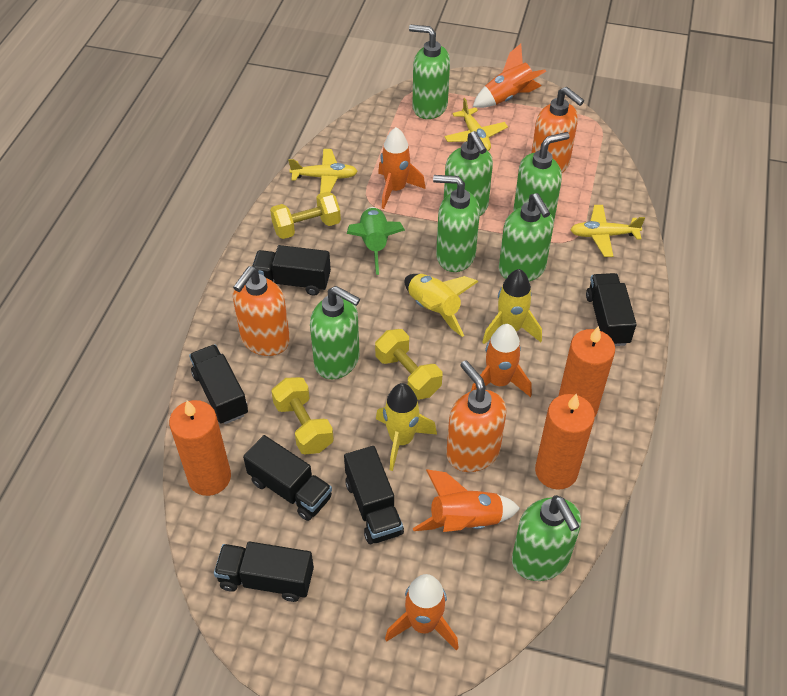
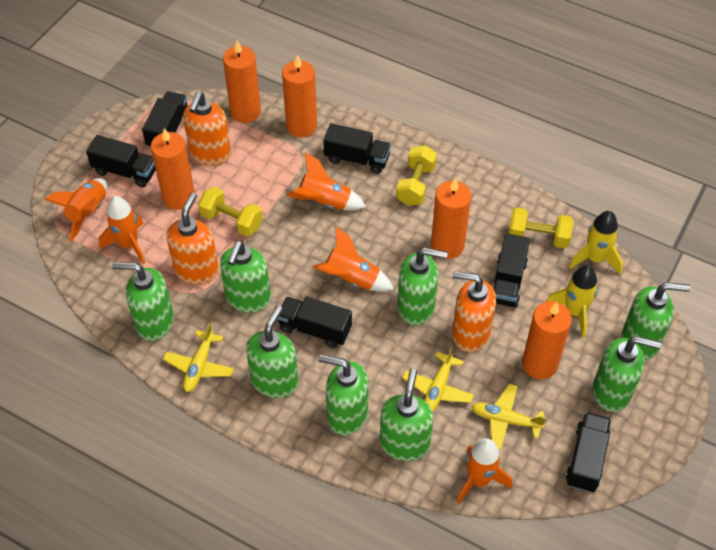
green rocket: [347,207,405,275] = 1 -> none = 0
green soap dispenser: [310,286,360,379] [409,25,450,119] [433,175,480,272] [444,131,493,216] [499,193,554,282] [512,495,581,581] [513,132,570,222] = 7 -> [112,262,174,341] [220,240,271,313] [246,306,298,398] [318,354,368,436] [380,369,433,461] [398,248,448,325] [593,336,661,412] [622,282,691,360] = 8
orange candle: [169,400,231,496] [535,393,595,490] [559,326,615,416] = 3 -> [151,128,195,210] [223,41,261,123] [282,55,317,138] [431,178,471,259] [522,301,572,379] = 5
yellow rocket: [376,383,437,471] [404,274,478,337] [482,269,542,344] = 3 -> [546,265,598,338] [569,211,623,274] = 2

